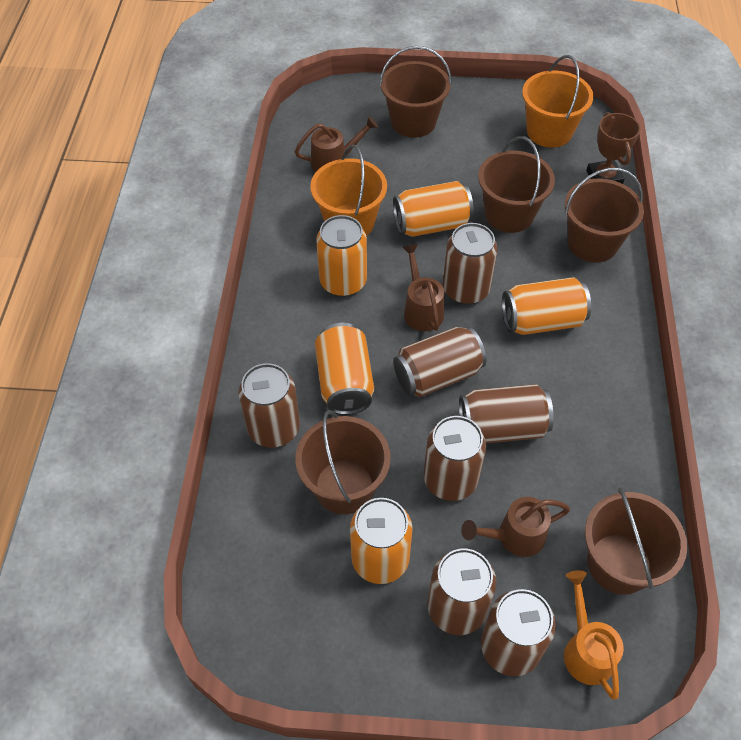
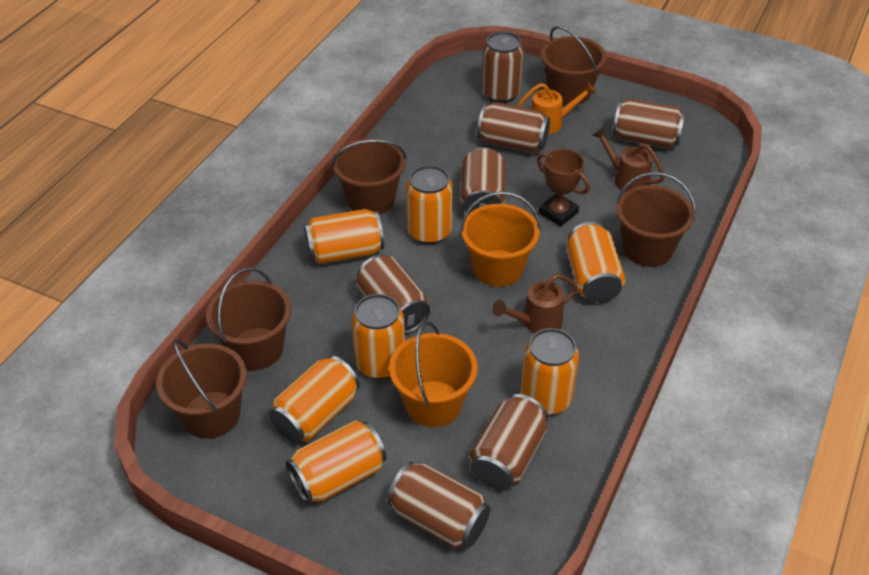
brown watering can: [295,116,378,173] [402,244,444,331] [461,497,570,557] = 3 -> [492,274,578,333] [593,127,665,193] = 2
orange can: [315,323,374,415] [316,215,367,297] [350,498,413,584] [393,181,474,237] [502,277,591,335] = 5 -> [269,356,360,443] [286,420,386,504] [304,209,384,264] [351,294,405,379] [406,165,453,244] [521,328,579,415] [566,222,625,303] = 7

